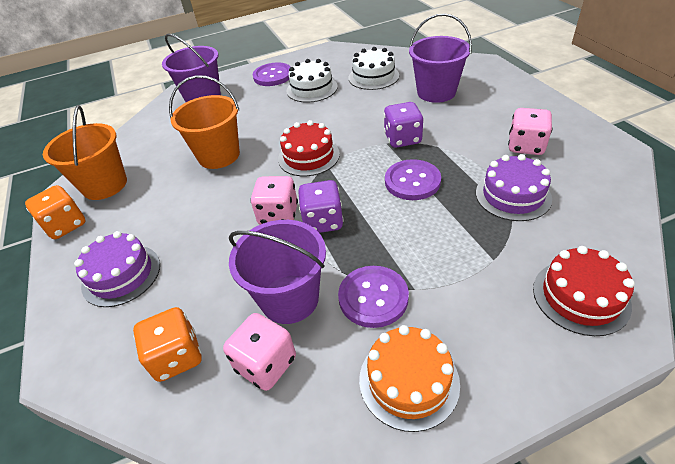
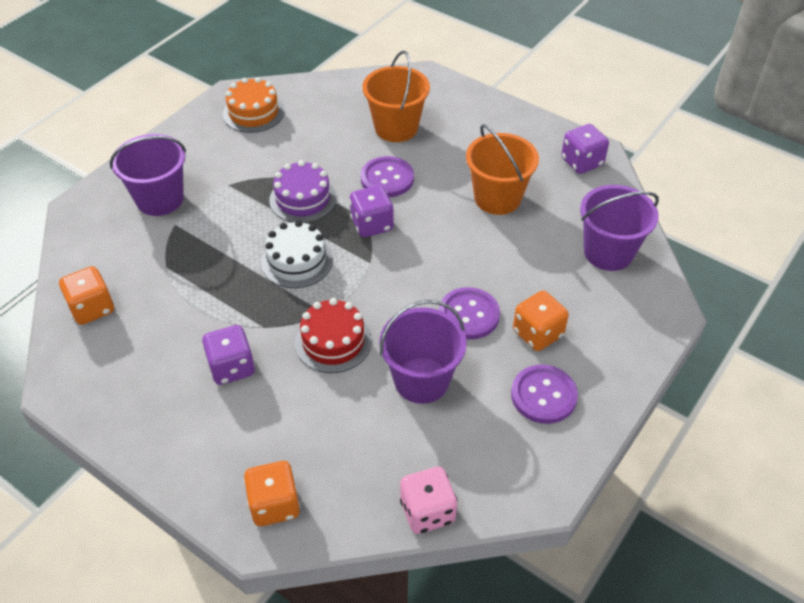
orange dice: [25,185,85,239] [133,307,202,382] = 2 -> [59,266,114,325] [244,461,300,526] [513,291,569,351] = 3
pink dice: [223,313,296,391] [251,176,298,225] [508,108,553,155] = 3 -> [400,467,457,534] = 1
purple cake: [74,231,160,307] [476,154,552,221] = 2 -> [269,160,337,223] = 1
purple dice: [298,180,343,233] [384,102,424,148] = 2 -> [202,325,255,385] [349,185,394,237] [561,124,609,174] = 3
red cake: [278,120,340,176] [533,246,635,336] = 2 -> [295,298,372,373] = 1
white cake: [287,59,338,103] [349,47,399,90] = 2 -> [261,220,333,288] = 1

